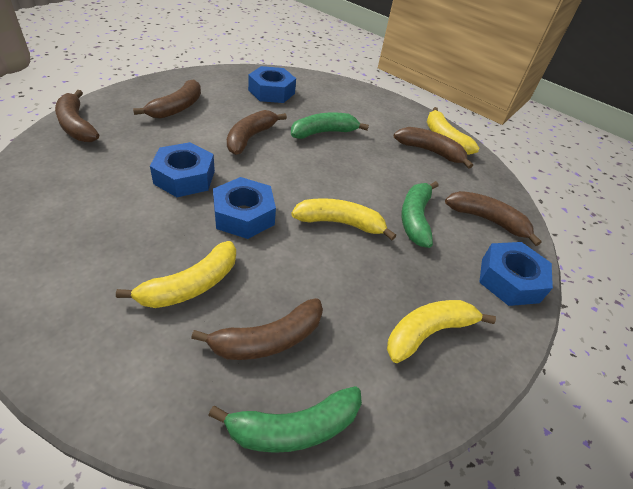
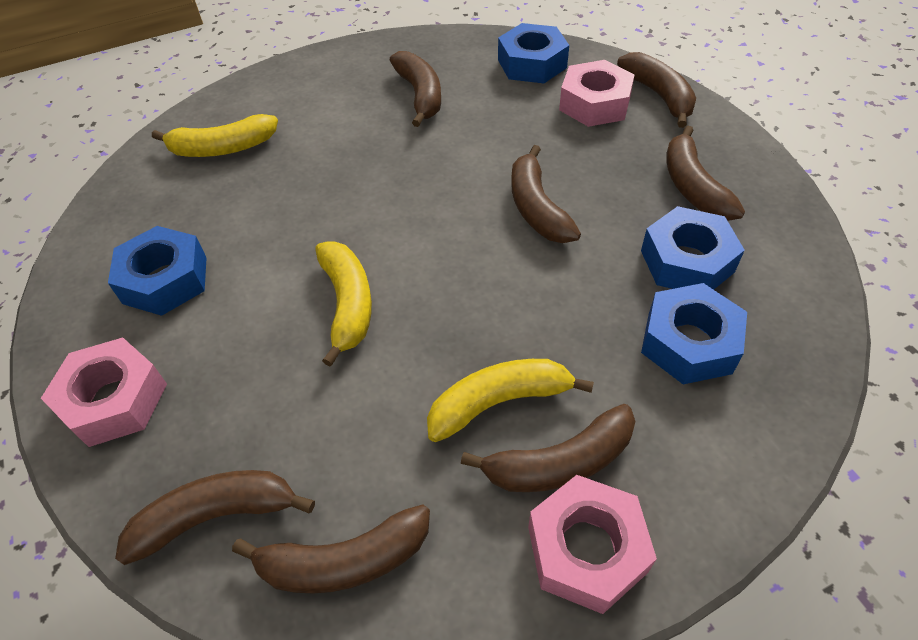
brown banana: [55,90,99,142] [133,80,201,119] [191,298,323,360] [227,110,287,155] [393,127,473,169] [445,191,542,246] = 6 -> [115,470,315,565] [232,504,430,594] [390,51,441,127] [461,404,636,492] [511,145,581,243] [617,52,696,128] [666,125,745,221] = 7
green banana: [208,386,362,453] [291,113,369,139] [401,181,439,248] = 3 -> none = 0
pink nut: none = 0 -> [41,338,167,447] [528,475,657,614] [559,60,634,127] = 3
yellow banana: [116,241,236,308] [291,198,396,240] [387,300,496,363] [426,107,480,155] = 4 -> [152,114,278,157] [315,241,372,367] [427,359,594,442] = 3

